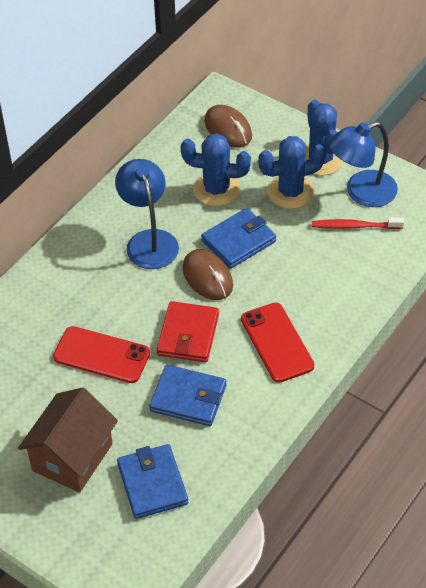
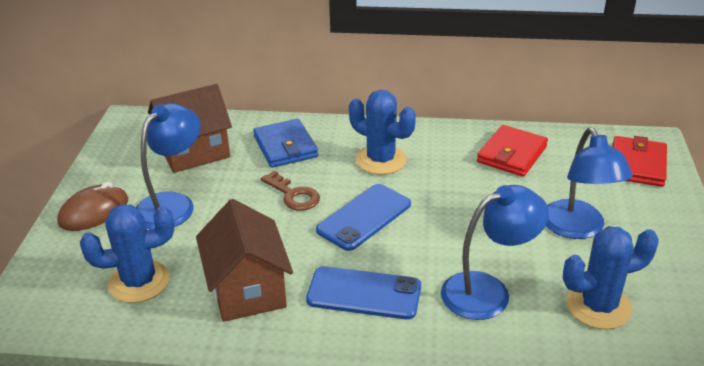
blue lamp: [115,159,179,269] [329,122,398,207] = 2 -> [136,103,201,230] [441,185,549,320] [546,127,633,239] = 3
blue phone: none = 0 -> [306,266,421,319] [316,184,411,251] = 2
blue wallet: [117,444,188,519] [149,365,226,426] [201,208,276,269] = 3 -> [253,119,318,168] = 1
brown house: [18,387,118,493] = 1 -> [148,84,232,173] [196,199,293,322] = 2
brown key: none = 0 -> [261,170,320,211] = 1
brown mouse: [183,249,233,300] [205,105,252,148] = 2 -> [57,182,128,231] = 1
red phone: [53,326,150,383] [241,303,314,383] = 2 -> none = 0
red toothbrush: [312,218,404,229] = 1 -> none = 0
red wallet: [157,301,219,362] = 1 -> [477,125,548,177] [612,136,667,187] = 2

